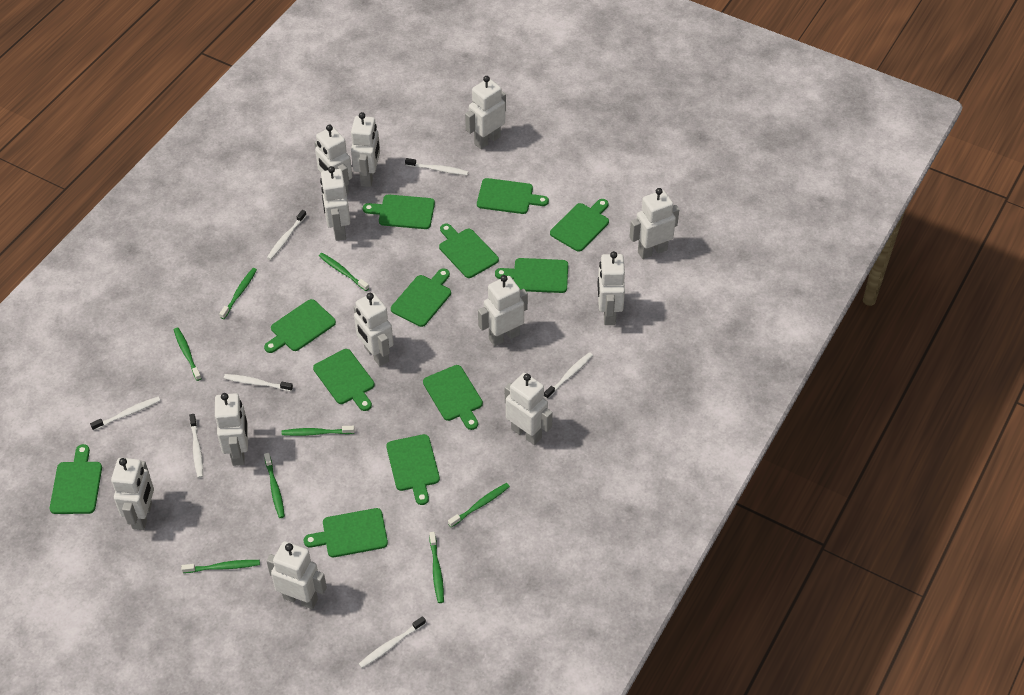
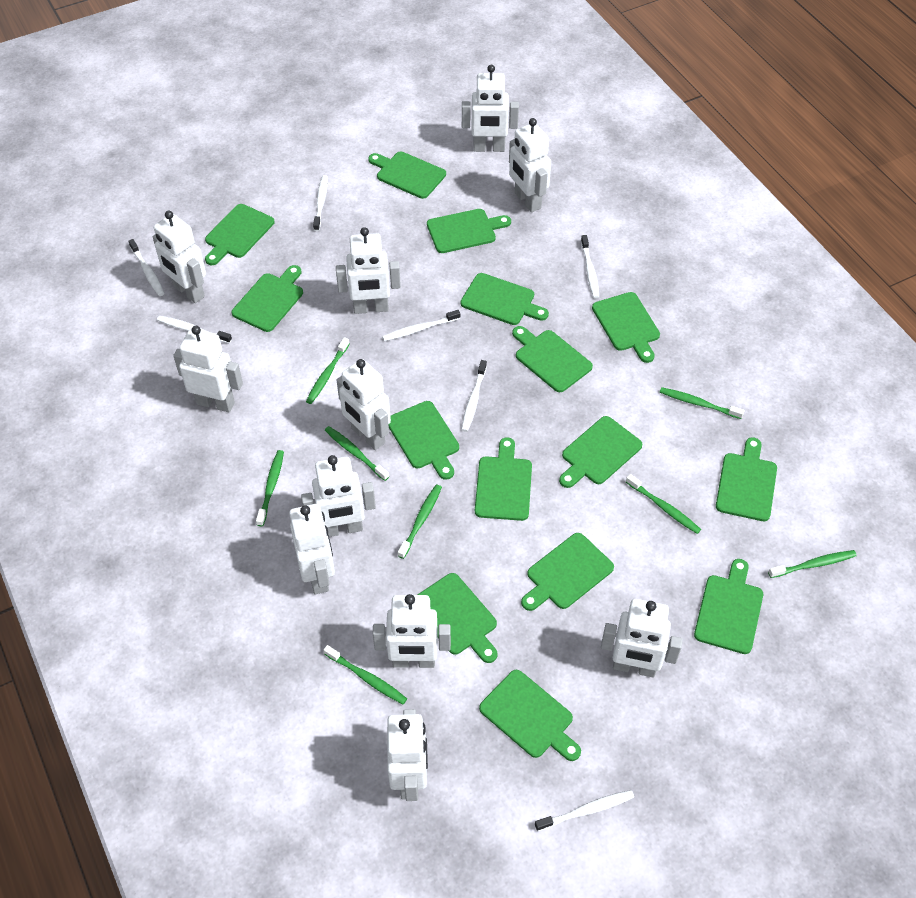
green cutting board: [50,444,102,514] [264,299,336,353] [304,508,388,557] [313,349,375,411] [363,195,435,229] [386,434,440,505] [391,269,451,327] [423,365,483,430] [439,224,499,278] [477,178,549,214] [495,258,568,293] [550,199,609,252] = 12 -> [205,204,275,265] [232,265,303,332] [368,151,446,199] [389,401,459,480] [418,573,498,663] [427,209,511,253] [461,273,549,325] [475,437,532,521] [479,670,581,761] [512,326,593,392] [521,533,614,611] [559,416,642,488] [592,292,660,363] [694,559,763,654] [716,437,777,521] = 15
white robot: [111,458,154,530] [215,393,248,466] [266,541,327,609] [315,125,352,195] [320,166,350,241] [351,112,380,187] [354,293,393,366] [465,76,506,149] [478,275,528,346] [505,373,553,445] [597,251,625,325] [629,188,679,259] = 12 -> [153,211,206,303] [173,326,243,412] [289,504,335,595] [301,455,376,537] [336,227,401,314] [337,359,391,450] [373,594,451,668] [387,709,428,801] [462,65,519,152] [509,118,551,212] [601,599,683,677] = 11

